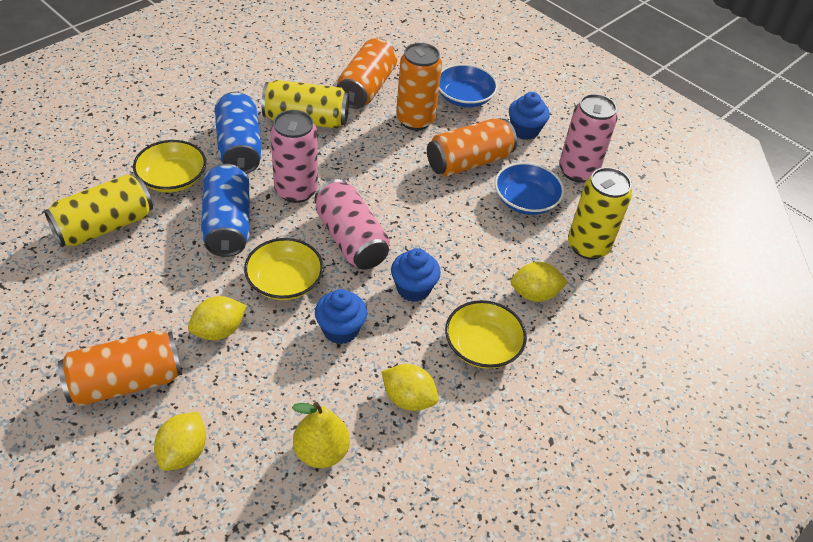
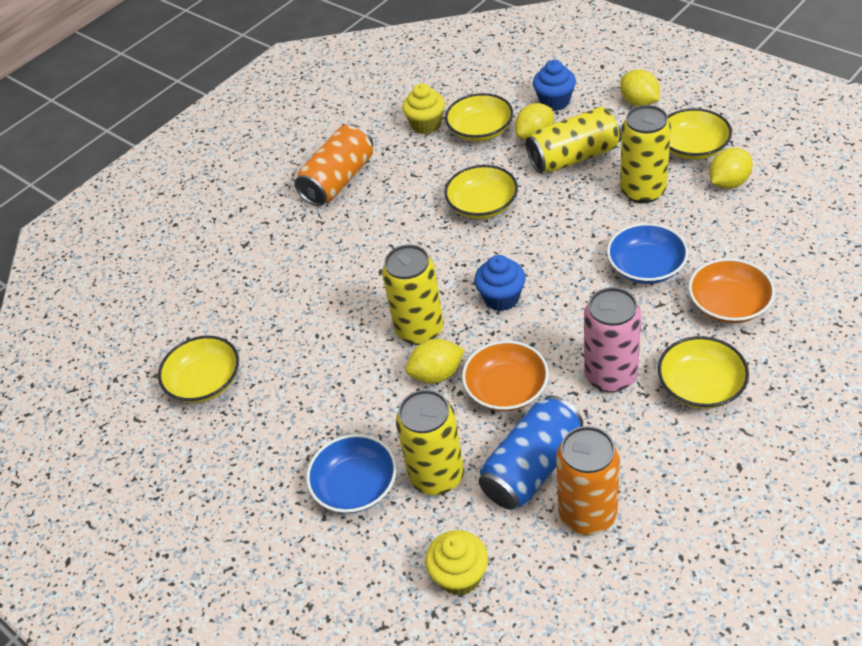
blue can: [201,164,250,257] [215,92,262,174] = 2 -> [479,395,583,510] = 1
blue cupcake: [315,289,367,344] [391,248,441,302] [509,92,550,140] = 3 -> [474,255,526,311] [533,60,576,111] = 2
orange bowl: none = 0 -> [462,341,549,411] [689,258,775,323] = 2
orange can: [58,331,182,406] [337,38,397,109] [396,43,442,130] [427,118,517,176] = 4 -> [294,124,373,206] [556,426,620,535] = 2
pink can: [270,110,318,203] [314,179,390,270] [559,94,617,183] = 3 -> [584,287,641,392] = 1
yellow bowl: [133,140,206,193] [244,238,324,300] [445,300,527,369] = 3 -> [158,336,239,403] [445,93,513,142] [445,165,518,219] [658,336,749,409] [668,108,732,160] = 5
yellow can: [44,174,153,247] [262,80,349,129] [568,167,632,260] = 3 -> [382,244,444,345] [396,390,464,495] [526,106,622,173] [620,105,671,203] = 4
yellow cupcake: none = 0 -> [402,84,445,134] [425,530,488,596] = 2
yellow pear: [292,402,350,468] = 1 -> none = 0

